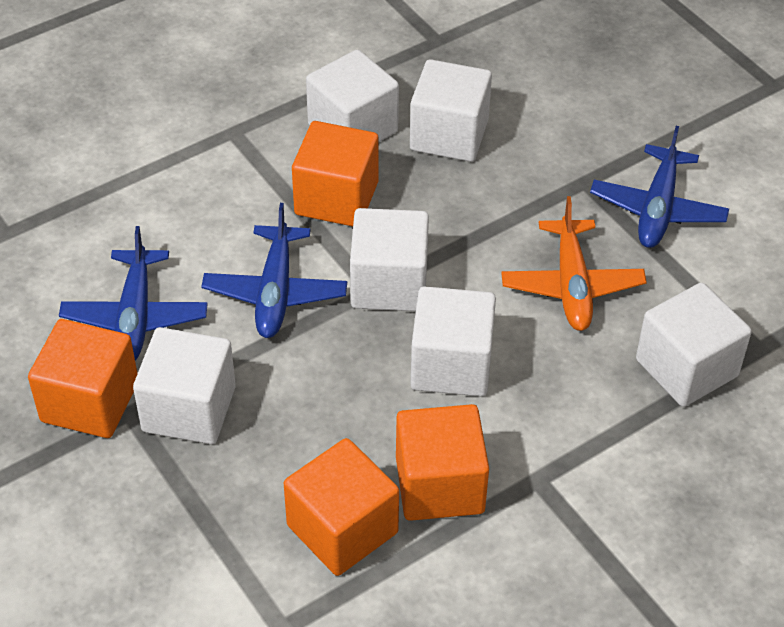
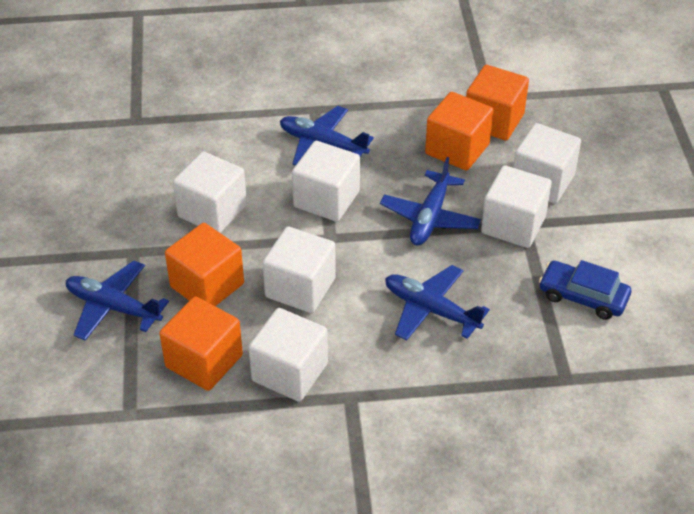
blue car: none = 0 -> [539,260,631,320] = 1
blue plane: [59,226,208,360] [201,203,347,338] [590,126,729,248] = 3 -> [66,260,169,341] [280,106,374,166] [380,157,481,246] [385,265,490,341] = 4
orange plane: [501,196,647,331] = 1 -> none = 0

